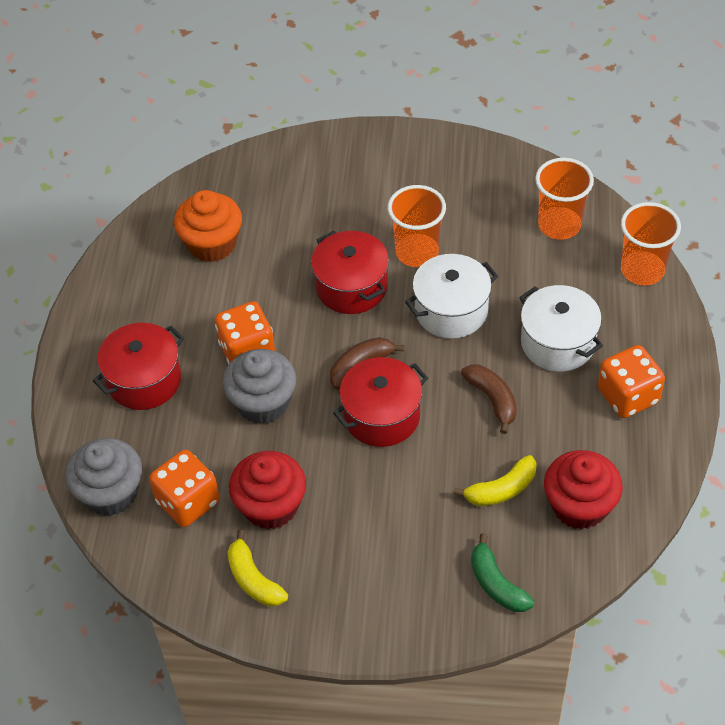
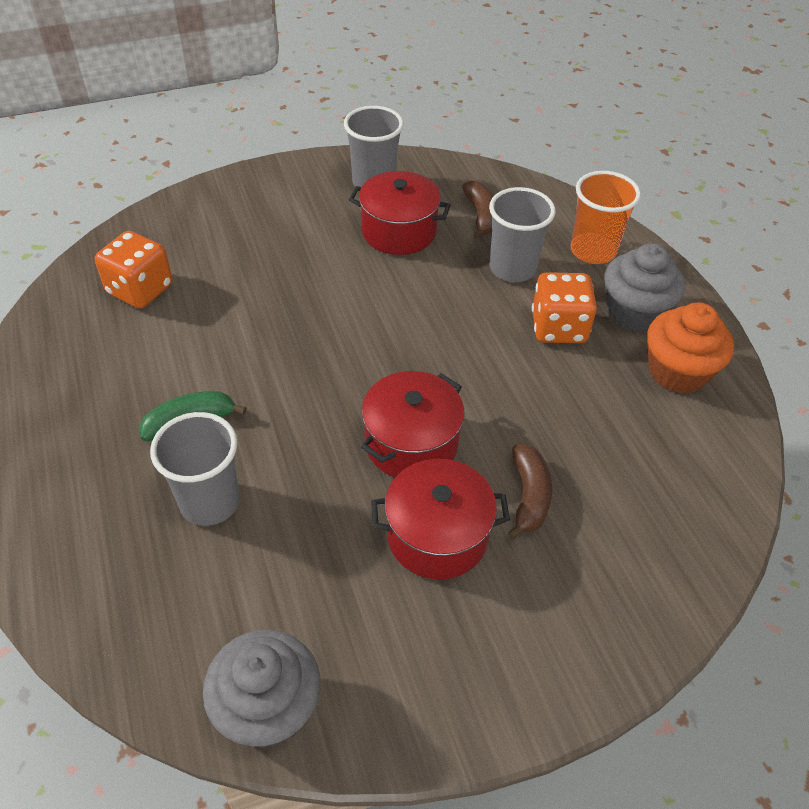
grey cup: none = 0 -> [150,412,240,526] [344,106,404,187] [489,187,556,282] = 3
orange cup: [388,185,446,267] [535,158,594,240] [621,202,681,286] = 3 -> [570,171,641,264] = 1
orange dice: [149,450,220,527] [215,301,275,364] [598,345,665,418] = 3 -> [95,231,172,309] [532,272,597,343] = 2
red cupcake: [229,451,306,530] [544,450,623,530] = 2 -> none = 0
white pot: [405,254,498,339] [519,285,603,372] = 2 -> none = 0
yellow banana: [227,530,288,606] [454,455,537,506] = 2 -> none = 0

